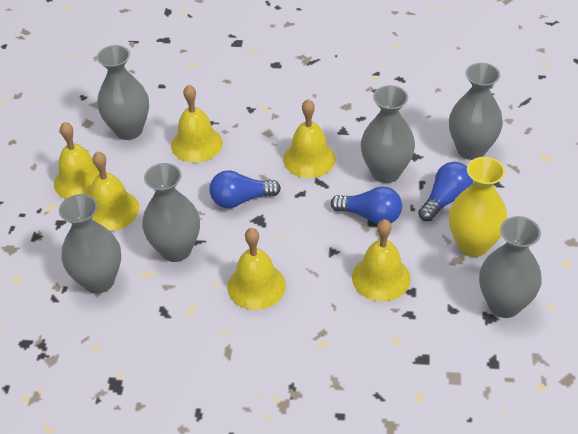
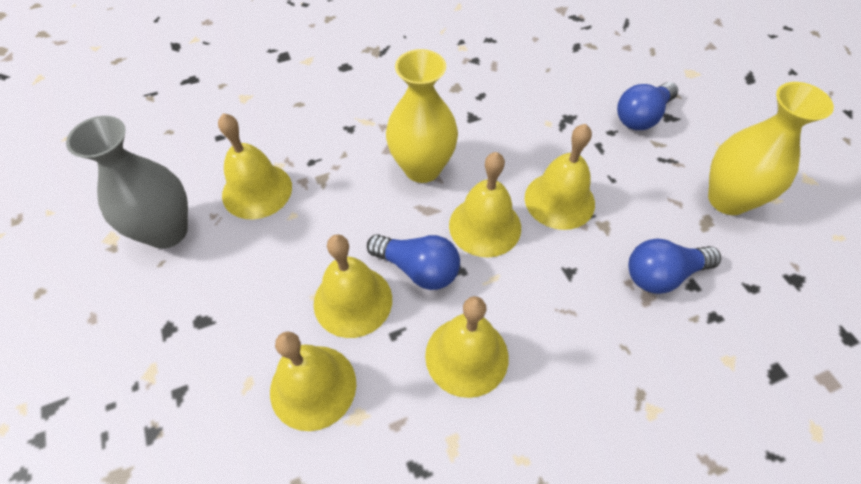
grey vase: [59,194,121,294] [97,45,149,140] [142,163,200,262] [361,85,415,183] [449,63,503,160] [479,216,542,318] = 6 -> [66,116,188,249] = 1
yellow vase: [449,157,508,257] = 1 -> [386,49,458,183] [708,82,834,215] = 2

